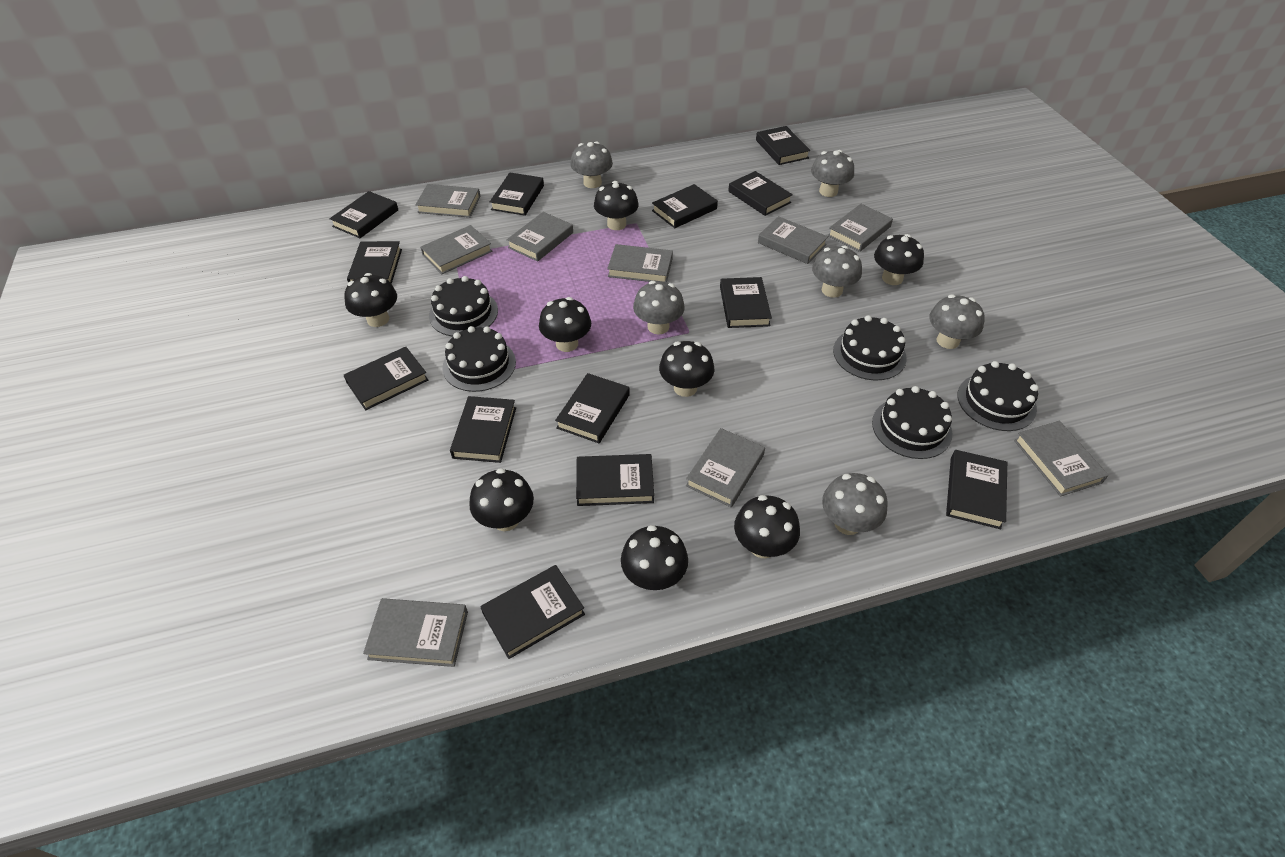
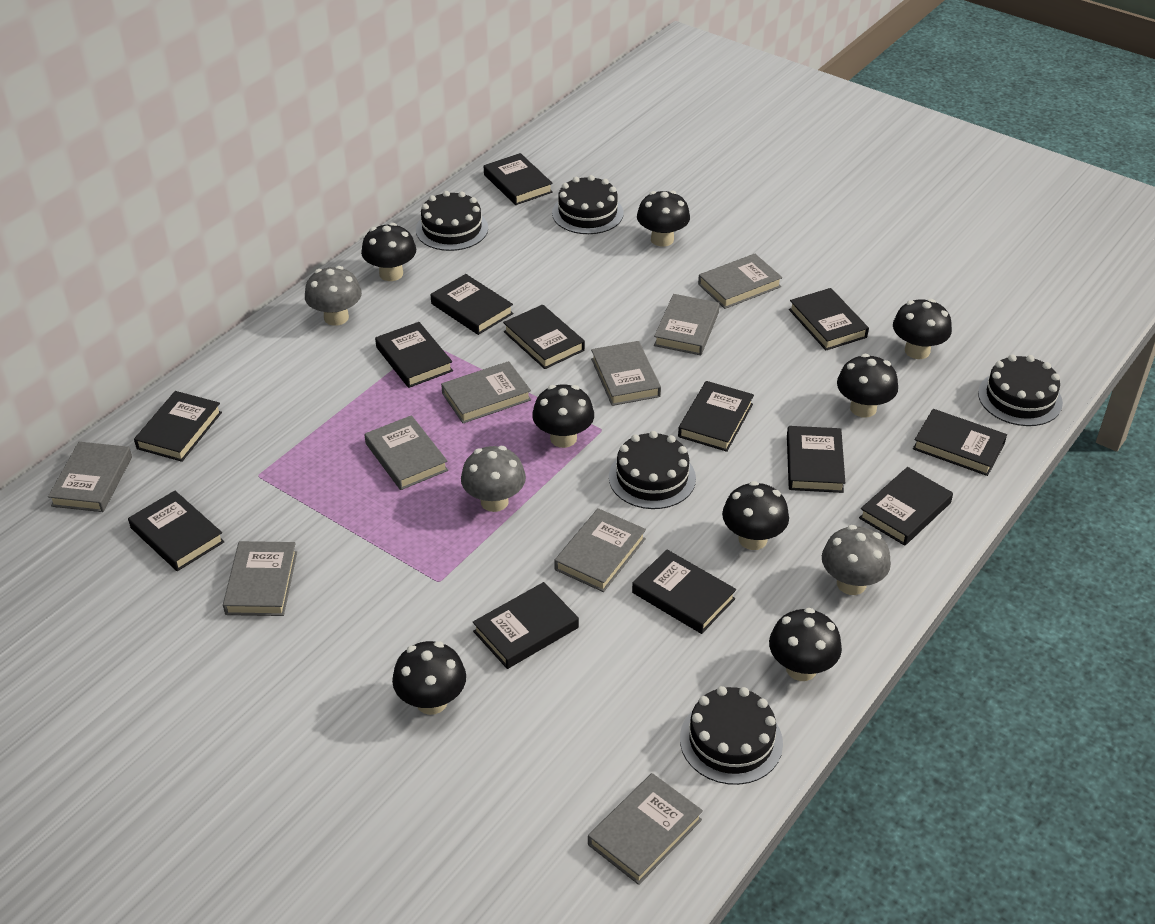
grey mushroom: [570,141,613,188] [633,281,685,334] [811,150,854,197] [812,246,862,298] [822,473,888,535] [929,294,984,349] = 6 -> [305,266,362,326] [461,446,526,512] [822,525,891,595] = 3

